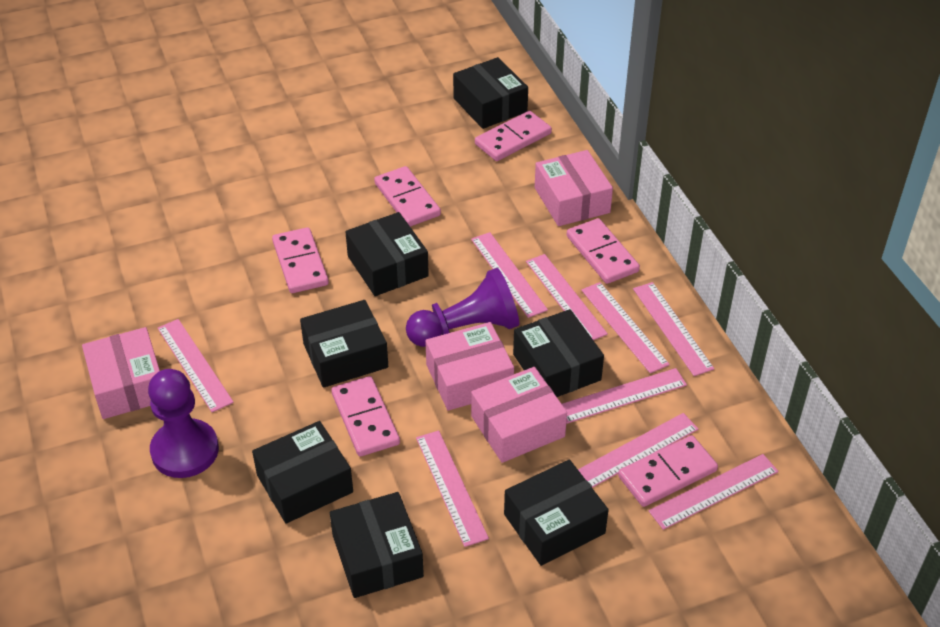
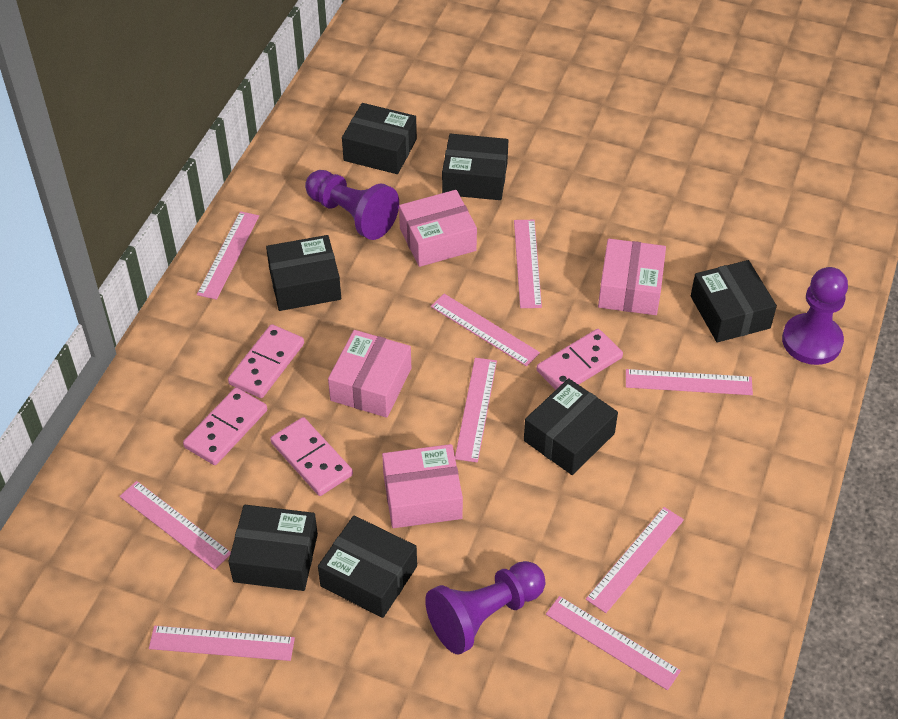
pink domino: [272,227,329,293] [331,376,400,457] [374,166,441,227] [475,111,552,161] [567,218,640,284] [618,435,718,507] = 6 -> [183,387,267,465] [228,324,304,398] [270,417,353,496] [537,329,623,390] = 4
purple pawn: [148,369,219,478] [406,268,519,347] = 2 -> [305,170,399,240] [425,561,546,655] [782,267,848,365] = 3

